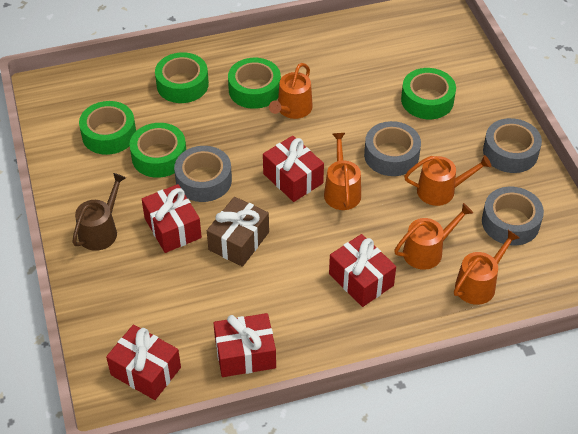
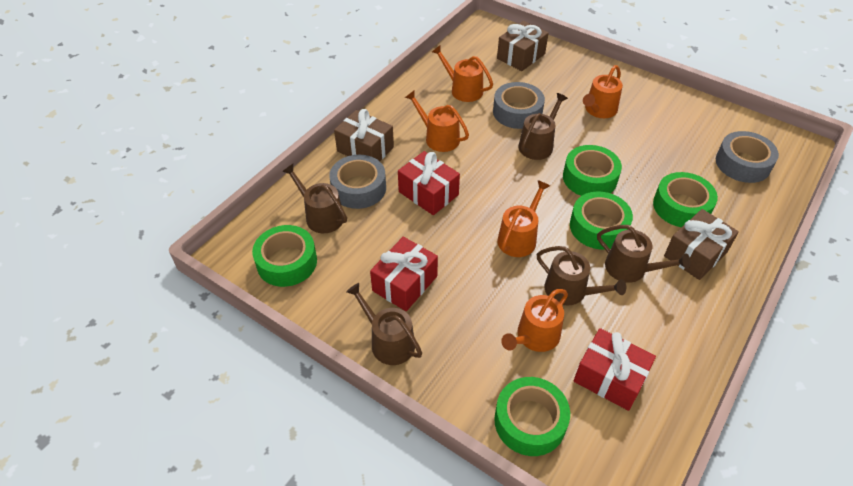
brown gift: [207,197,269,267] = 1 -> [334,109,394,161] [497,21,549,71] [664,209,739,280] = 3
brown watering can: [72,173,126,251] = 1 -> [282,164,347,233] [346,283,422,365] [519,93,568,160] [537,246,626,306] [597,225,691,283] = 5
grey tape: [174,146,232,202] [364,121,421,176] [482,187,544,245] [483,118,542,173] = 4 -> [329,155,386,209] [493,82,545,129] [716,131,779,183] = 3
red gift: [106,325,181,400] [142,184,202,253] [213,313,276,377] [263,136,324,202] [329,234,396,307] = 5 -> [370,237,438,311] [398,151,460,215] [574,328,656,411] = 3

